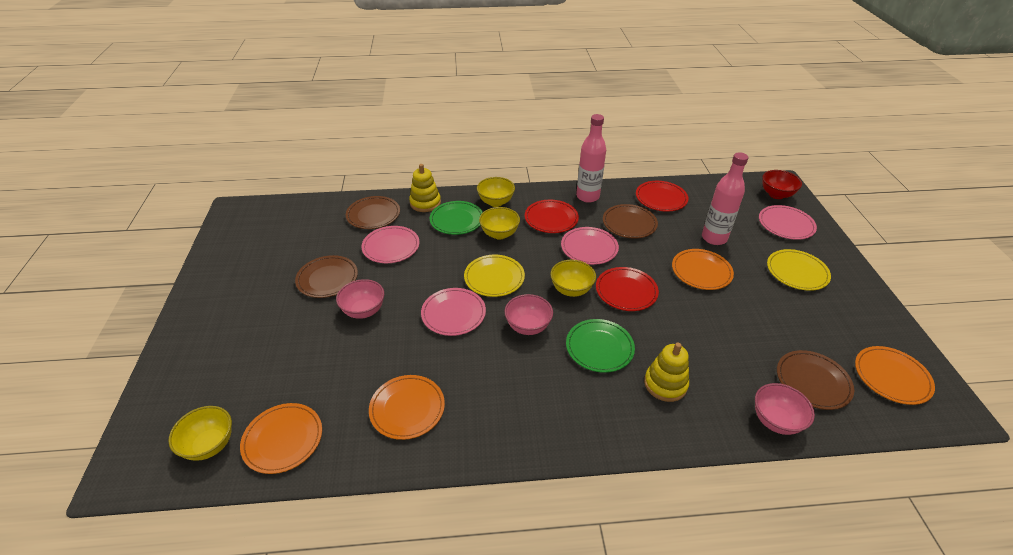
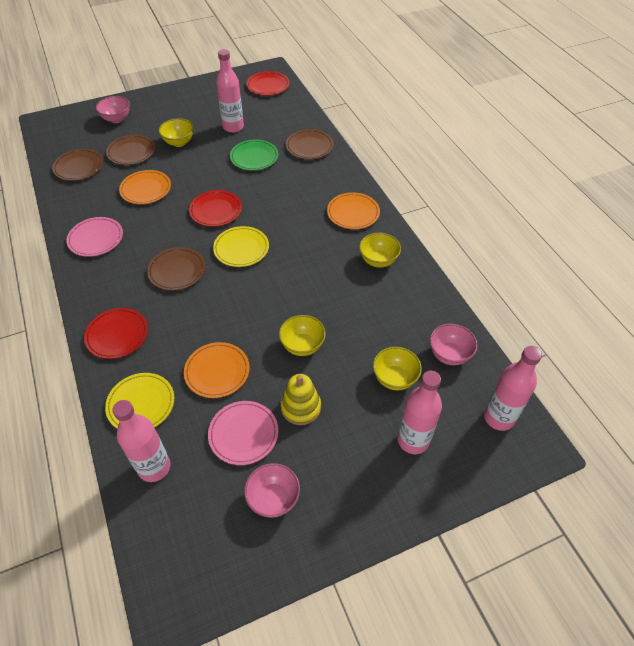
green plate: [430,201,483,235] [566,319,635,373] = 2 -> [230,139,278,171] = 1
orange plate: [240,403,322,474] [369,375,445,440] [672,249,734,290] [855,346,935,405] = 4 -> [119,170,171,204] [184,342,250,398] [327,192,380,229] = 3
pink bottle: [576,114,606,203] [702,152,748,245] = 2 -> [112,400,170,482] [216,49,244,133] [398,371,442,454] [484,346,542,431] = 4
pink plate: [361,226,419,263] [421,288,486,336] [561,227,619,265] [759,205,817,240] = 4 -> [66,217,123,257] [208,401,278,465] = 2
red bowl: [762,170,802,199] = 1 -> none = 0
yellow stacking toy: [409,164,441,212] [644,343,689,402] = 2 -> [281,374,321,425] = 1

